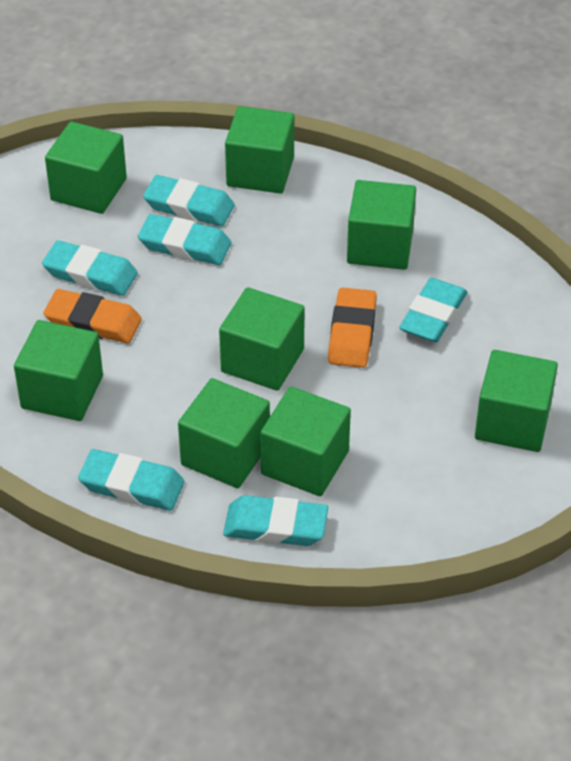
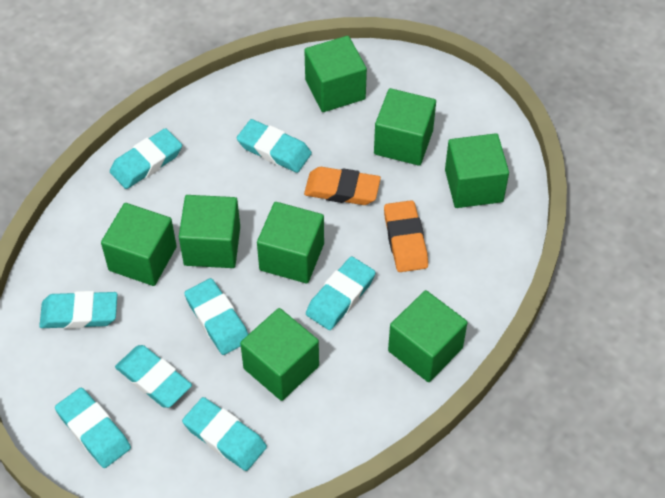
turquoise eraser: [42,240,138,296] [78,449,184,511] [138,214,231,265] [143,175,235,226] [223,495,328,546] [399,278,467,342] = 6 -> [39,291,117,329] [55,388,131,468] [110,128,182,189] [115,345,192,408] [182,397,267,471] [184,278,249,355] [237,119,312,173] [306,256,376,330] = 8

